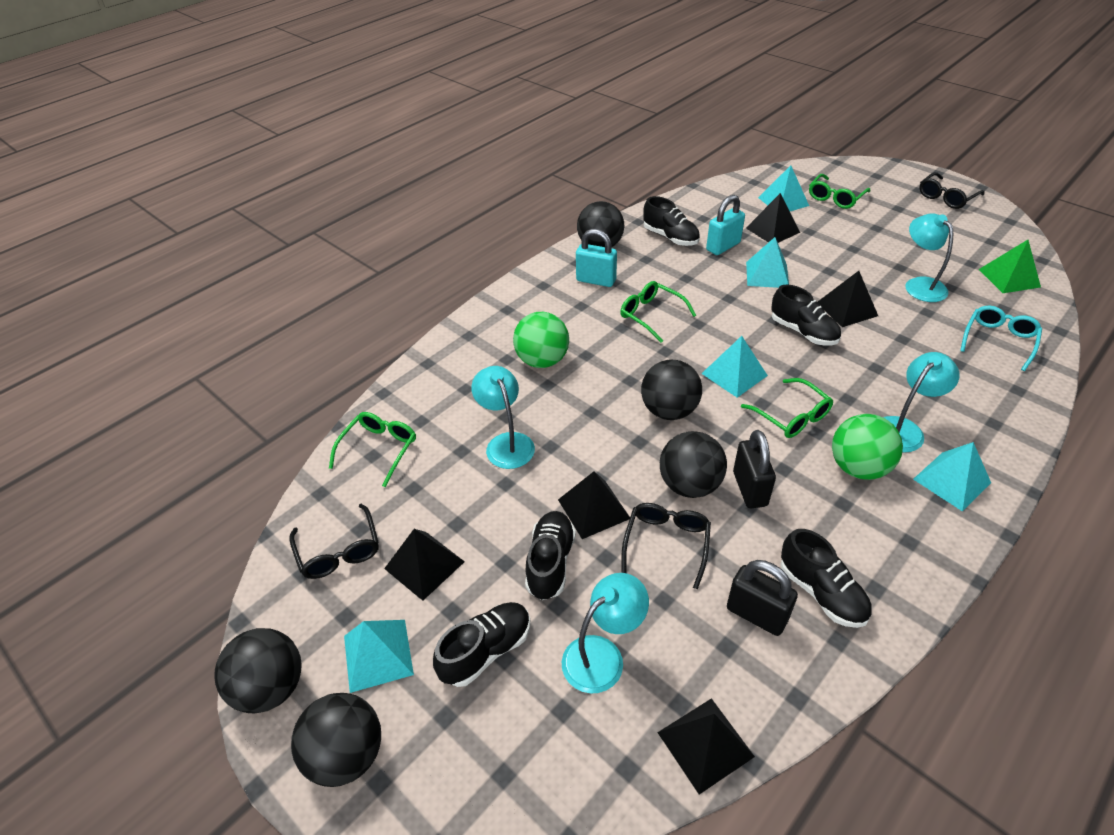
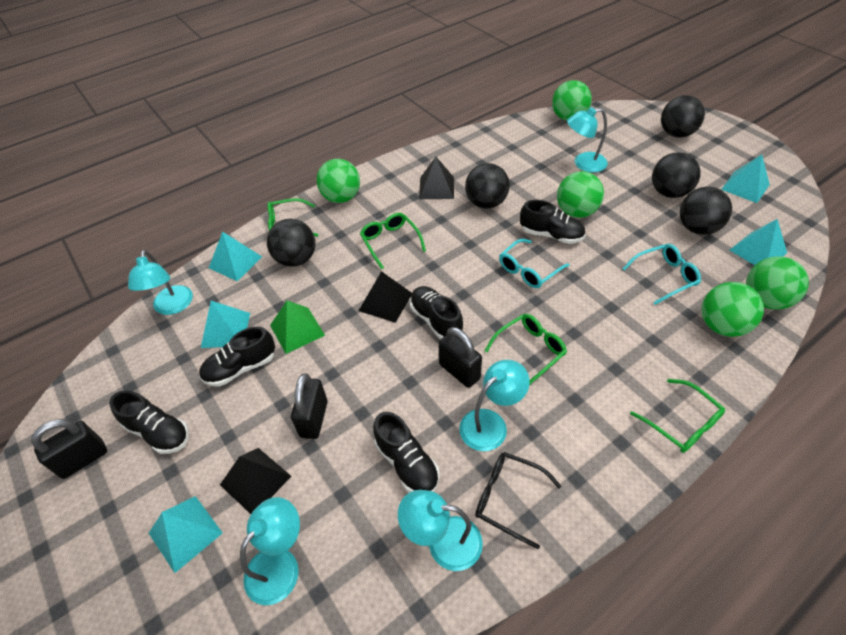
black glasses: [290,504,379,579] [621,503,711,589] [919,172,984,209] = 3 -> [475,452,561,549] = 1
black padlock: [727,560,798,636] [733,430,776,508] = 2 -> [31,419,107,479] [291,374,328,439] [438,327,482,388] = 3
black pyramid: [384,529,465,601] [558,471,630,539] [657,698,755,794] [746,193,800,243] [817,271,878,327] = 5 -> [220,448,292,514] [359,271,412,323] [419,157,454,199] = 3
green ball: [513,312,569,368] [832,414,903,480] = 2 -> [316,159,360,203] [552,80,592,121] [557,171,604,218] [701,282,764,337] [746,256,809,309] = 5
turquoise glasses: [960,306,1042,371] = 1 -> [499,239,569,288] [623,244,701,305] = 2
turquoise lamp: [471,366,535,469] [562,573,649,693] [883,352,959,453] [906,213,953,302] = 4 -> [128,250,193,315] [240,497,300,605] [398,490,483,571] [459,360,530,451] [567,107,608,172] = 5
turquoise padlock: [576,229,617,287] [706,195,745,255] = 2 -> none = 0

